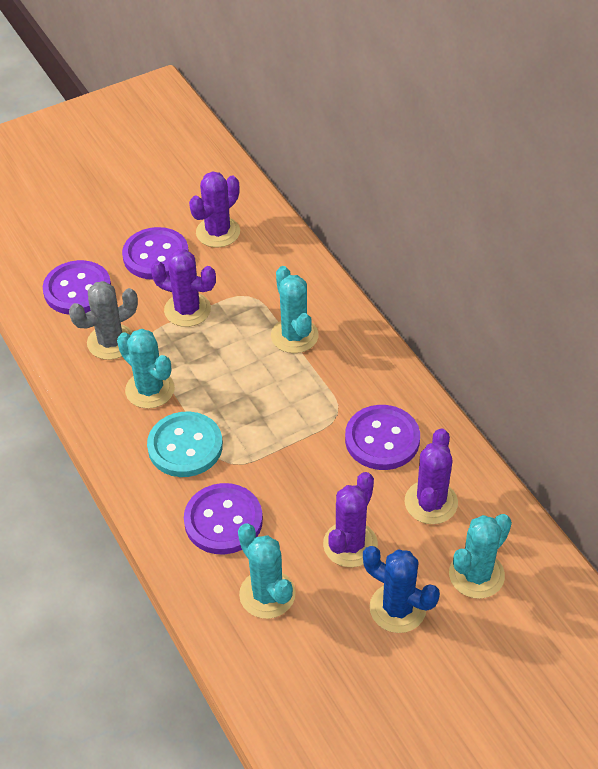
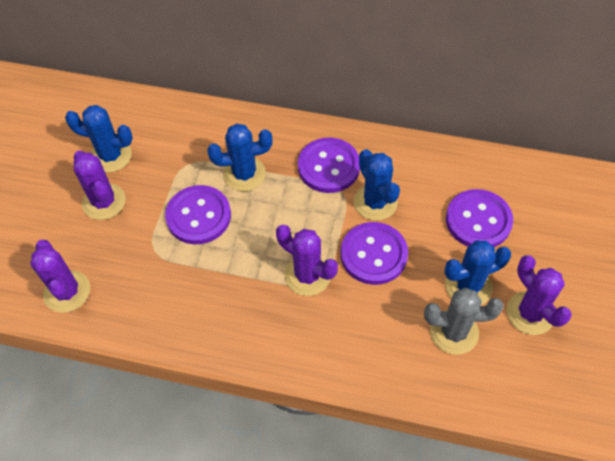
blue cactus: [363,546,440,633] = 1 -> [65,105,133,173] [207,123,273,191] [354,149,400,221] [444,240,511,305] = 4
turquoise button: [147,412,223,477] = 1 -> none = 0
turquoise cactus: [117,329,175,409] [238,523,295,619] [271,266,318,353] [449,514,512,599] = 4 -> none = 0

